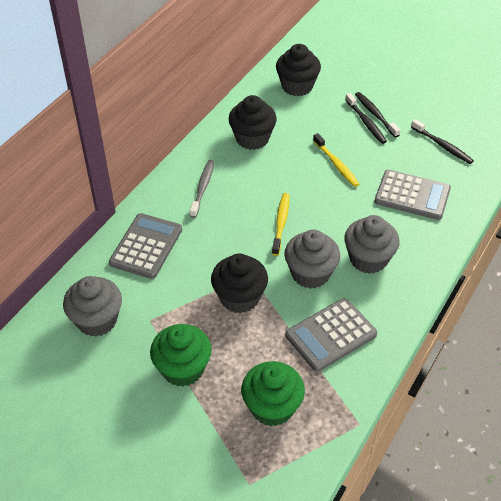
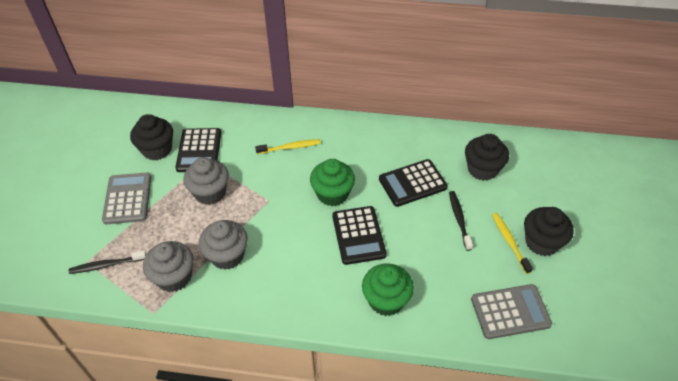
black calculator: none = 0 -> [175,128,221,172] [332,206,387,265] [379,159,448,207] = 3
black toothbrush: [345,93,387,144] [355,92,400,137] [411,119,474,164] = 3 -> [69,250,146,274] [449,191,473,251] = 2
grey calculator: [109,213,182,279] [285,298,377,372] [374,170,451,220] = 3 -> [102,172,151,224] [471,284,552,339] = 2
grey toothbrush: [190,160,214,218] = 1 -> none = 0

